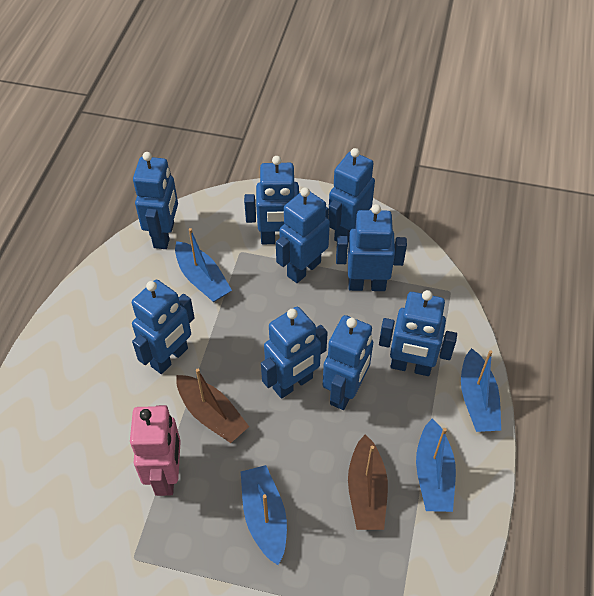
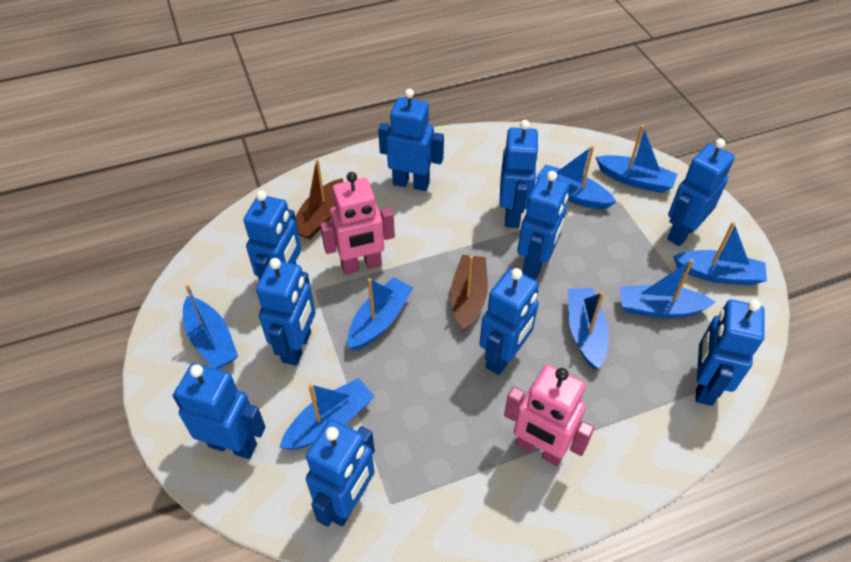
blue boat: [175,228,232,302] [241,465,287,565] [416,418,456,512] [461,348,501,432] = 4 -> [183,284,238,369] [279,378,375,450] [347,277,414,350] [536,146,616,209] [568,288,609,369] [596,125,677,193] [620,259,716,318] [673,222,767,286] = 8
blue robot: [132,280,195,374] [133,152,178,249] [244,156,299,244] [261,307,328,399] [276,187,330,283] [323,315,373,410] [328,148,375,242] [336,204,407,291] [379,290,457,376] = 9 -> [172,363,266,459] [243,190,301,281] [256,258,316,366] [306,419,375,527] [378,89,444,191] [479,268,539,375] [499,120,539,228] [517,171,569,280] [667,138,735,246] [695,299,765,406] = 10
pink robot: [130,405,181,496] = 1 -> [320,172,395,275] [504,364,594,466] = 2

